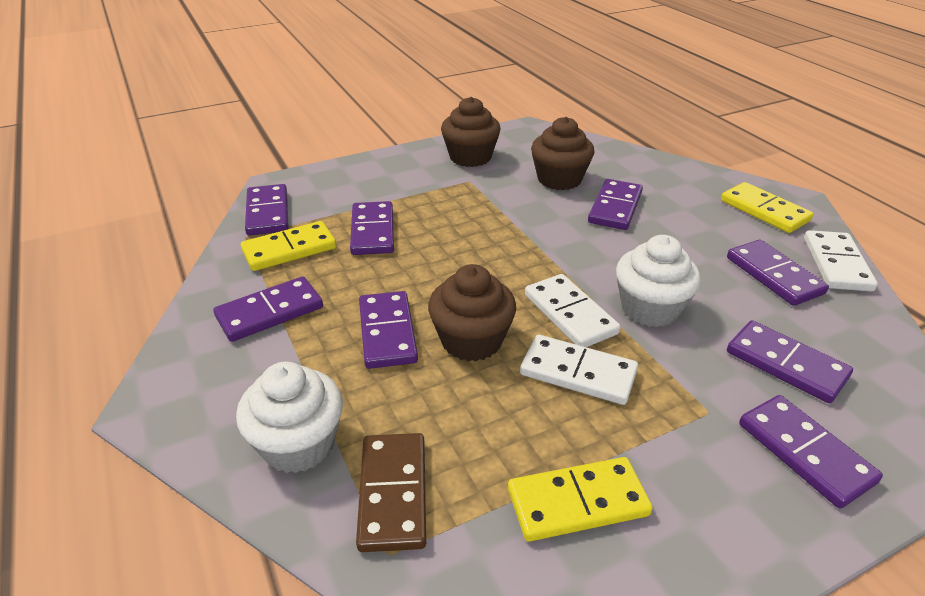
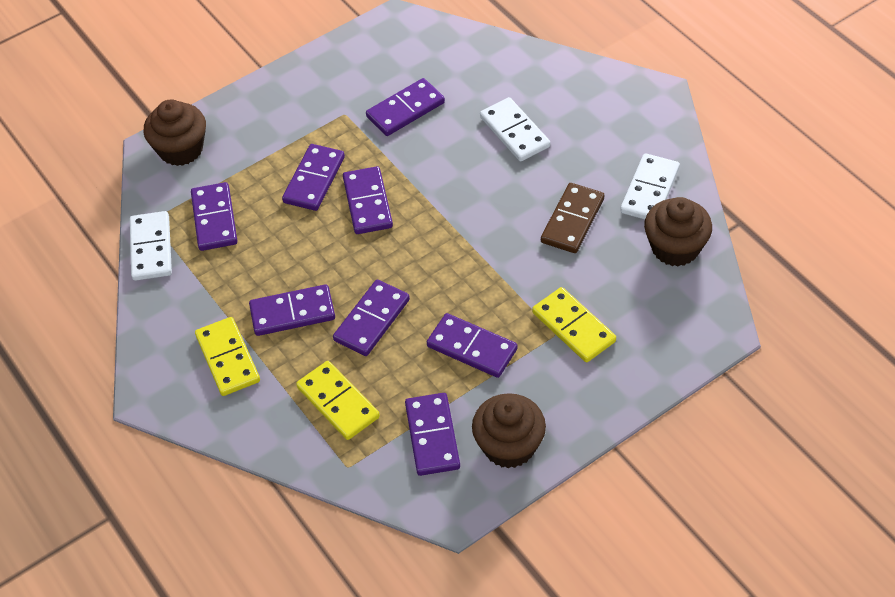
white cupcake: [236,362,343,473] [616,235,701,327] = 2 -> none = 0

